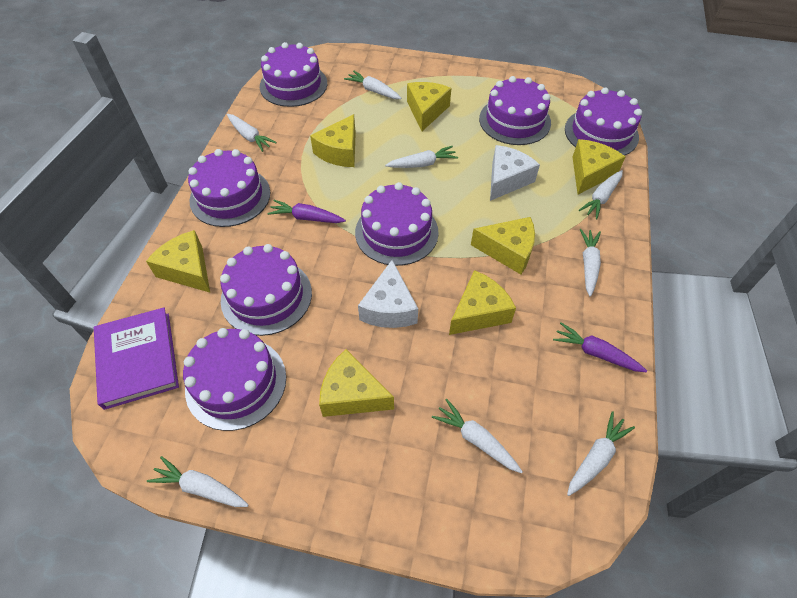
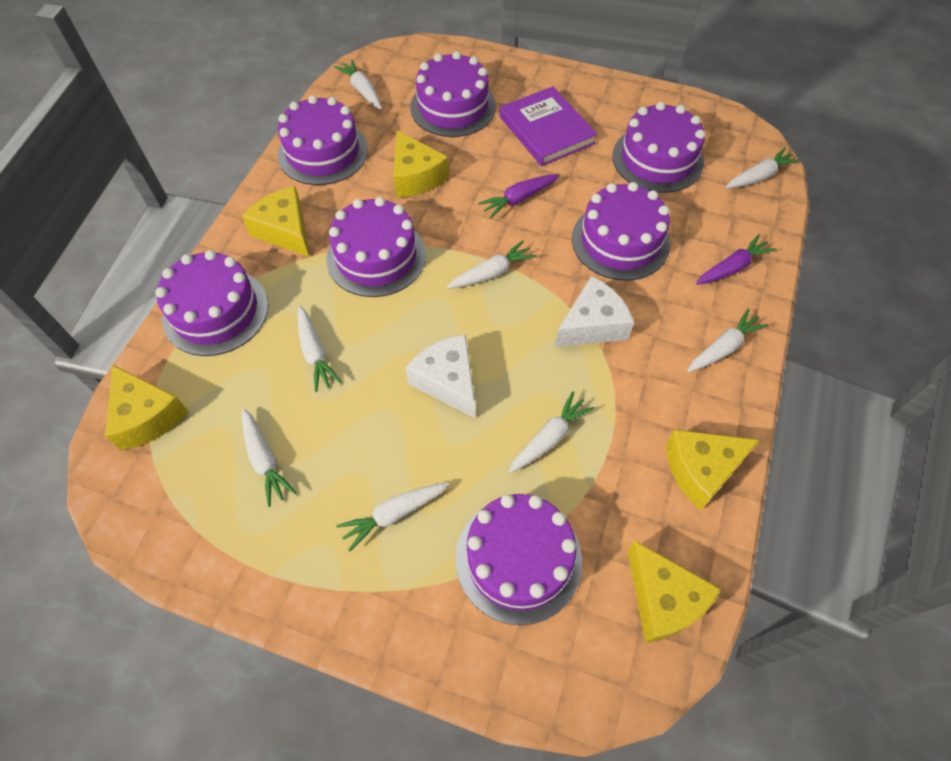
yellow cheese: [146,230,210,293] [310,114,356,167] [319,349,394,417] [407,82,451,131] [449,270,516,335] [471,217,535,274] [572,139,625,194] = 7 -> [105,365,189,451] [242,186,309,257] [393,130,449,197] [627,541,721,643] [666,430,760,510] = 5

